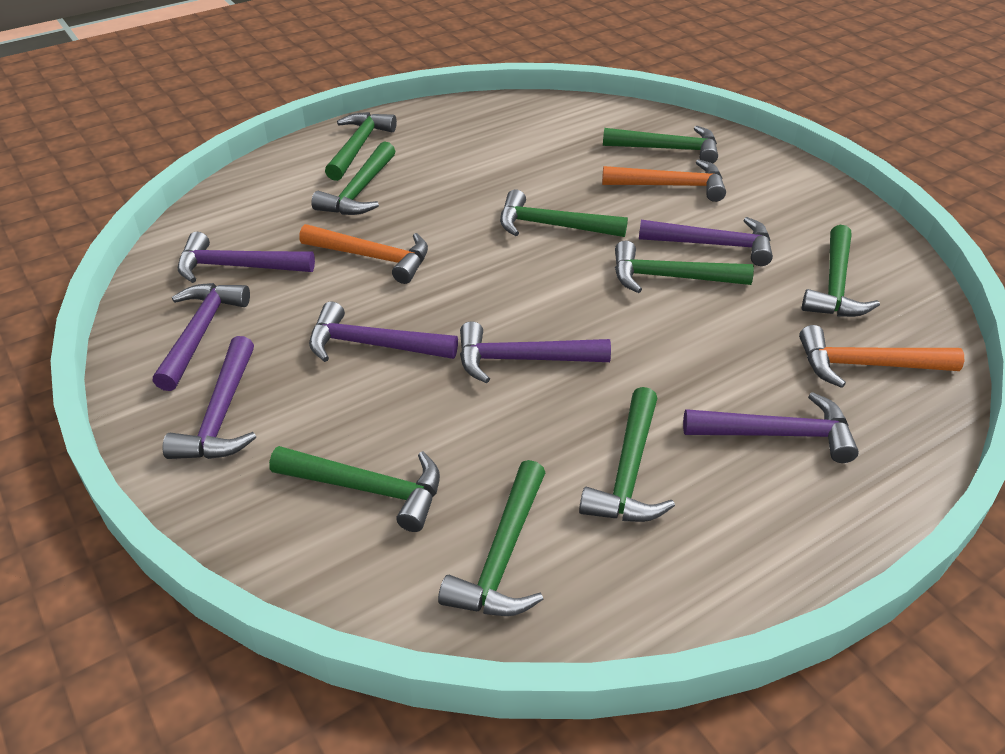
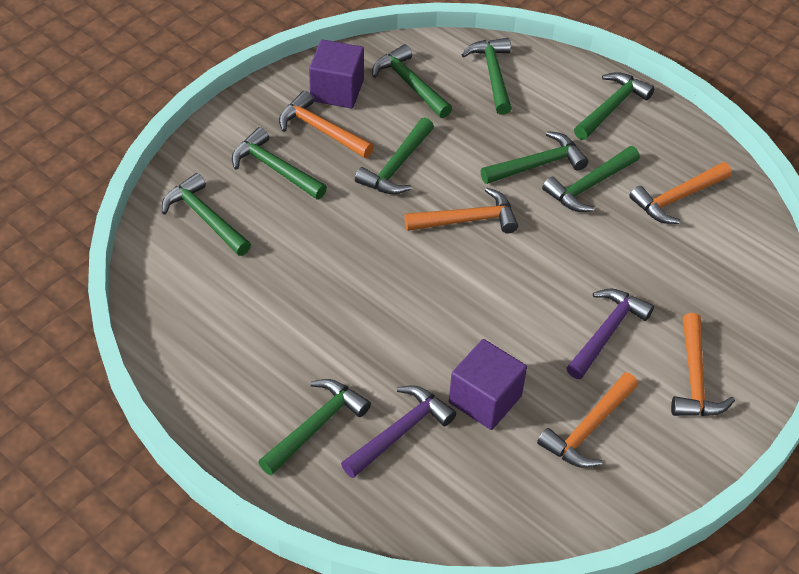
orange hammer: [299,224,428,284] [602,159,726,202] [799,325,964,388] = 3 -> [279,91,374,158] [405,188,518,233] [537,372,638,468] [629,162,732,224] [671,313,735,416] = 5
purple cube: none = 0 -> [309,39,364,108] [449,339,527,430] = 2
purple hammer: [153,283,250,391] [163,336,256,459] [178,232,315,283] [309,302,458,362] [460,321,611,383] [639,217,773,266] [683,392,859,463] = 7 -> [341,385,456,478] [566,289,654,379] = 2

